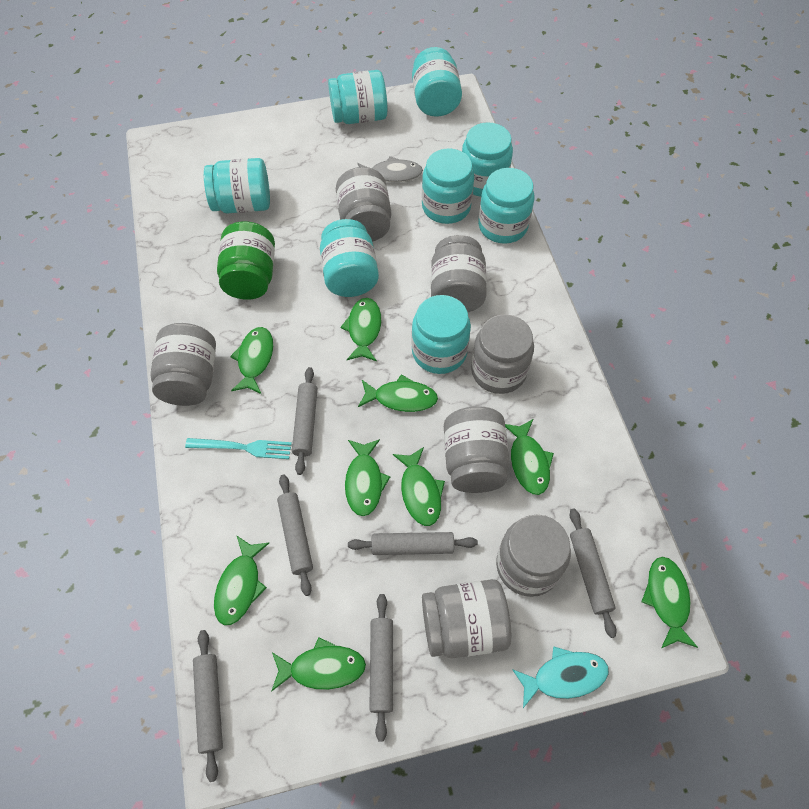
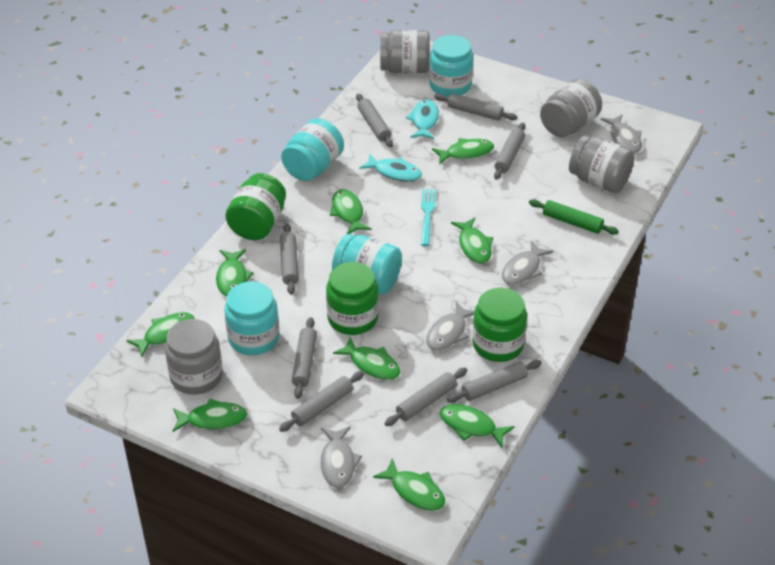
green jar: [217,221,275,300] = 1 -> [225,173,286,240] [326,262,379,335] [472,288,527,362] = 3
green rolling pin: none = 0 -> [529,199,619,235] = 1
grey fish: [358,156,423,182] = 1 -> [320,426,362,488] [426,302,474,351] [502,241,553,285] [601,115,642,153] = 4
grey jar: [150,323,216,406] [336,167,391,242] [422,579,511,659] [431,235,487,312] [444,406,509,493] [471,314,534,394] [496,515,571,597] = 7 -> [165,319,223,395] [380,30,429,74] [540,79,602,137] [569,135,635,193] = 4
grey rolling pin: [193,630,223,782] [277,474,313,596] [292,367,317,475] [348,532,478,555] [369,594,393,742] [570,508,617,638] = 6 -> [279,371,364,432] [280,223,299,295] [292,317,317,399] [356,94,393,147] [385,368,468,426] [434,93,517,121] [447,360,542,403] [494,123,526,180] = 8
turquoise fish: [512,647,609,708] = 1 -> [359,153,422,181] [406,100,439,139] = 2
turquoise jar: [204,158,270,213] [320,219,379,297] [328,70,387,124] [412,47,462,117] [412,295,471,374] [422,149,474,224] [462,122,513,197] [478,168,534,244] = 8 -> [224,281,279,355] [281,118,344,181] [332,234,402,294] [429,35,473,97] = 4

